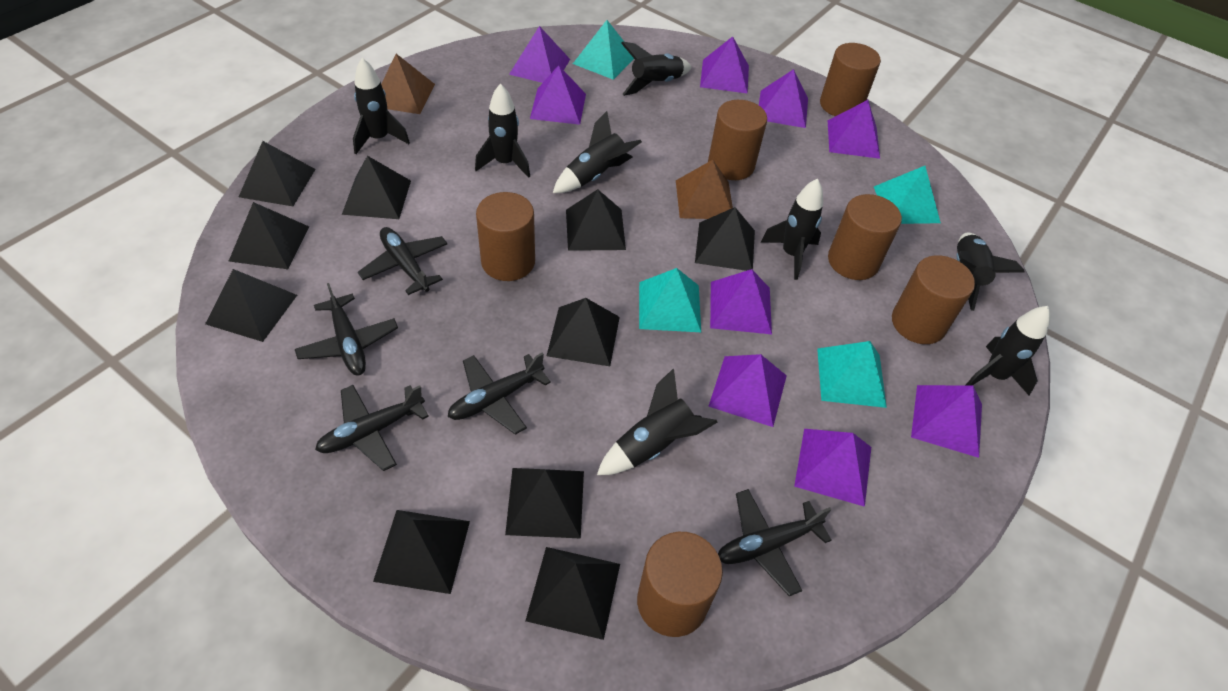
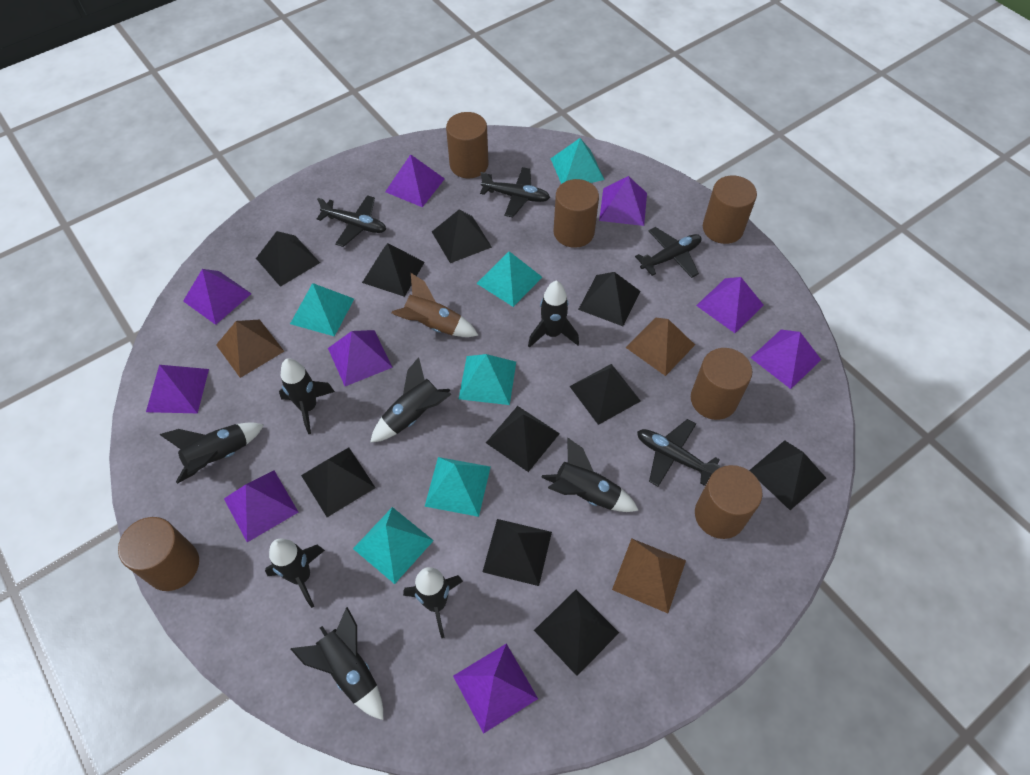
black plane: [295,283,398,375] [315,385,429,471] [358,227,447,295] [448,353,551,435] [718,489,832,596] = 5 -> [317,195,386,247] [480,167,550,217] [635,227,702,278] [637,419,720,487] = 4
brown pyramid: [381,54,435,114] [676,160,733,219] = 2 -> [216,320,284,378] [612,538,686,613] [626,318,695,376] = 3
brown rocket: none = 0 -> [392,273,479,337] = 1
turquoise pyramid: [573,20,634,80] [639,268,701,332] [817,341,887,408] [874,166,941,224] = 4 -> [290,283,354,337] [353,507,434,584] [424,457,491,517] [459,354,516,405] [476,251,542,307] [551,138,605,184] = 6

